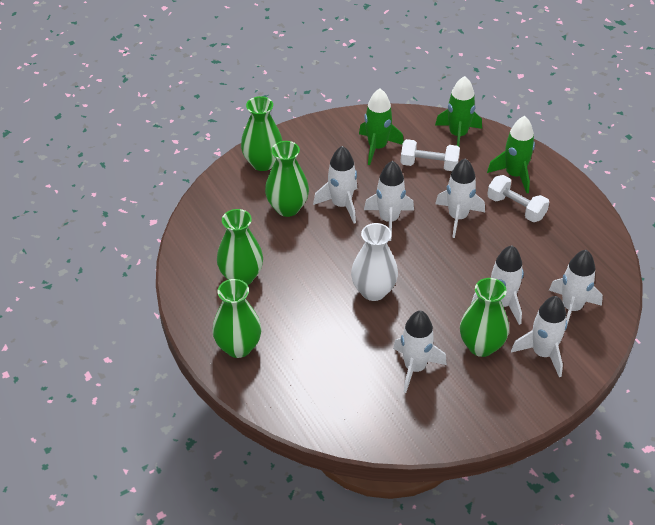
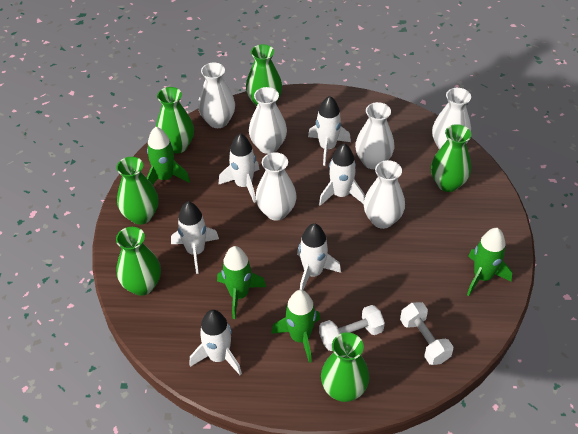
green rocket: [359,89,404,165] [435,76,482,146] [487,116,535,193] = 3 -> [147,127,190,185] [217,246,266,319] [271,290,320,363] [467,228,512,296] = 4
green vase: [212,279,261,358] [217,209,263,285] [241,96,282,171] [265,141,309,217] [460,278,509,357] = 5 -> [116,157,159,225] [116,227,161,296] [156,87,194,153] [246,44,282,107] [321,332,369,402] [431,124,471,192] = 6
white rocket: [313,146,357,223] [364,161,414,241] [393,311,447,393] [435,158,485,238] [471,246,524,325] [511,296,567,377] [549,250,603,331] = 7 -> [171,202,219,274] [189,310,242,375] [218,134,260,203] [297,223,341,290] [308,96,351,166] [319,143,365,206] = 6
white vase: [351,223,398,301] = 1 -> [198,63,235,128] [249,87,287,154] [256,152,297,220] [355,102,394,169] [364,160,405,229] [432,88,471,149] = 6

